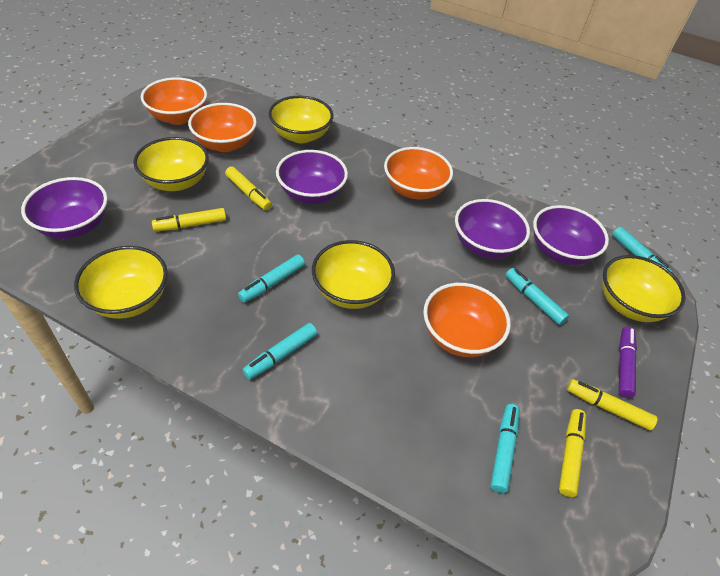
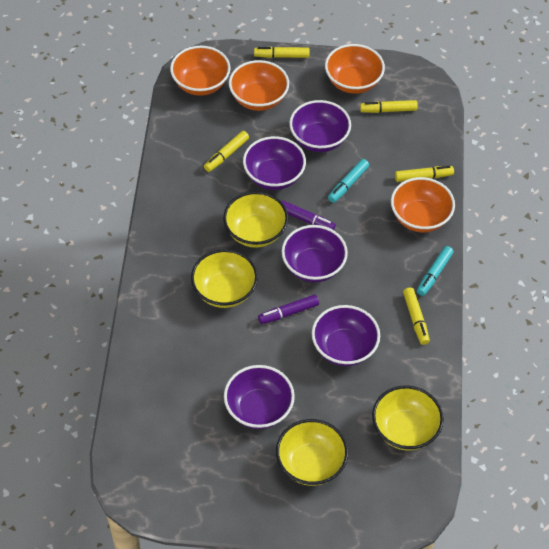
purple bowl: [21,177,108,239] [276,150,348,204] [455,199,530,259] [533,205,609,265] = 4 -> [224,365,295,429] [243,136,306,190] [282,225,348,282] [289,100,351,152] [312,305,380,366] = 5
purple marker: [619,327,637,398] = 1 -> [258,295,319,324] [281,200,336,230] = 2
turquoise marker: [238,255,305,303] [243,323,317,380] [490,404,519,493] [506,268,569,325] [612,227,672,272] = 5 -> [328,159,369,203] [417,246,454,296] = 2
yellow bowl: [74,246,168,319] [133,137,209,191] [269,96,333,143] [312,240,395,309] [602,255,686,322] = 5 -> [191,249,258,308] [223,191,288,248] [276,419,348,486] [372,385,444,451] = 4
yellow marker: [152,208,226,231] [225,166,272,210] [559,409,586,497] [567,379,658,430] = 4 -> [204,131,249,172] [254,47,309,58] [360,100,418,113] [395,166,454,182] [403,287,430,345] = 5

